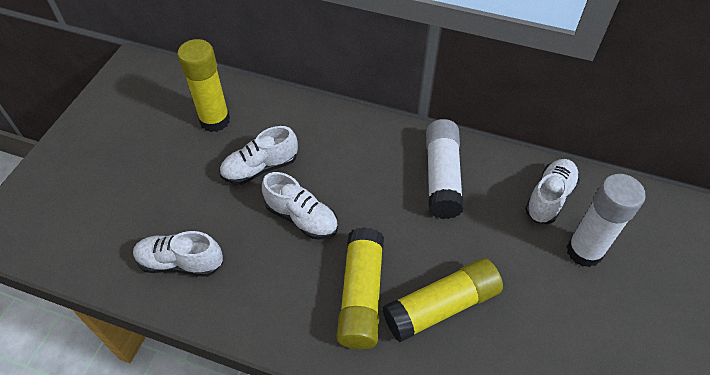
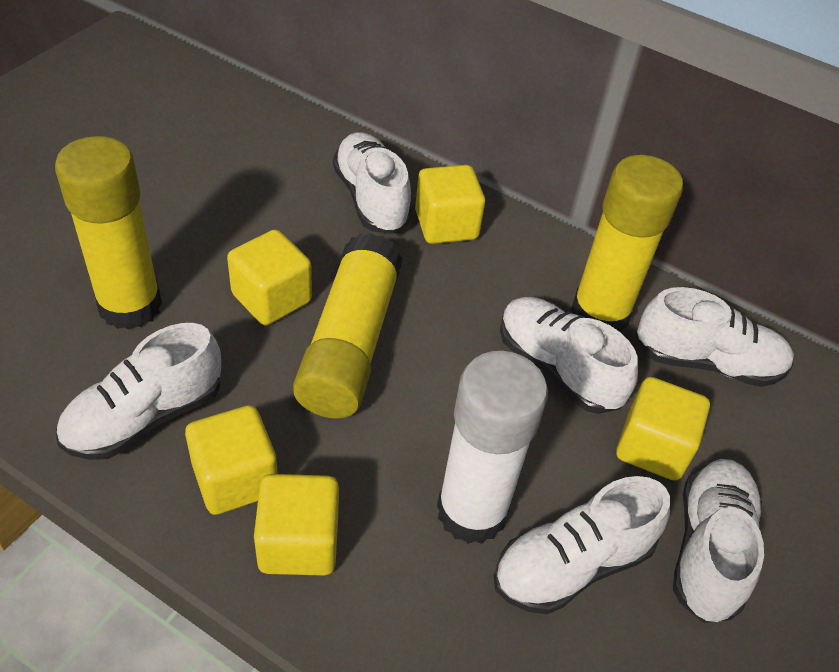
white glue stick: [426,119,464,219] [566,174,646,267] = 2 -> [437,351,548,544] = 1
white shoe: [133,231,223,277] [219,126,298,185] [262,172,338,240] [525,159,580,224] = 4 -> [56,323,221,460] [333,132,412,234] [494,476,670,614] [500,297,638,414] [637,287,794,387] [673,459,764,623] = 6
yellow cube: none = 0 -> [185,405,278,515] [227,229,312,325] [254,474,339,576] [415,165,485,244] [616,377,710,481] = 5

